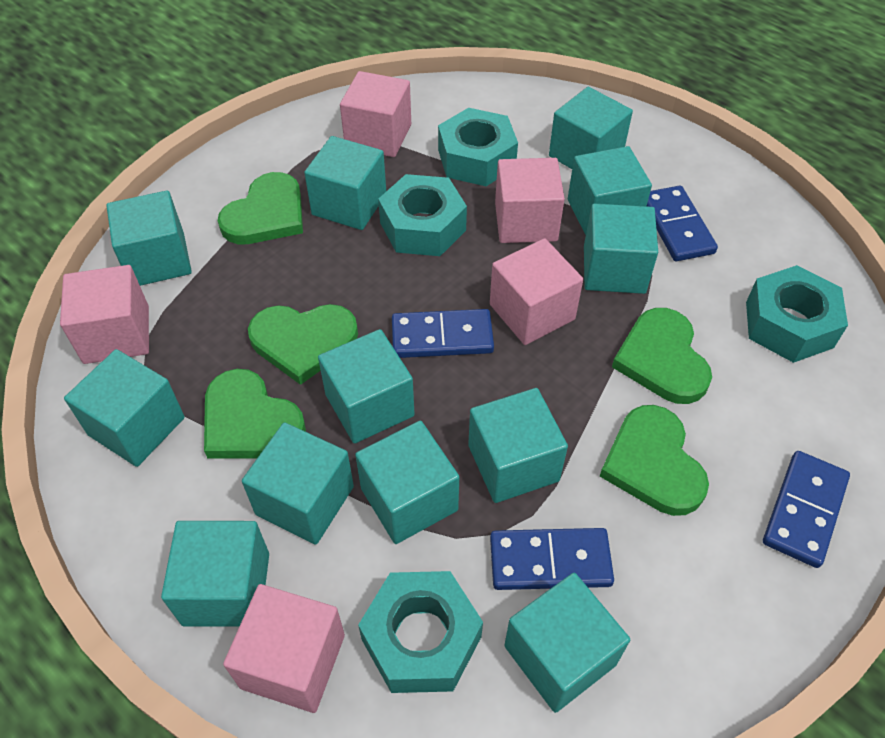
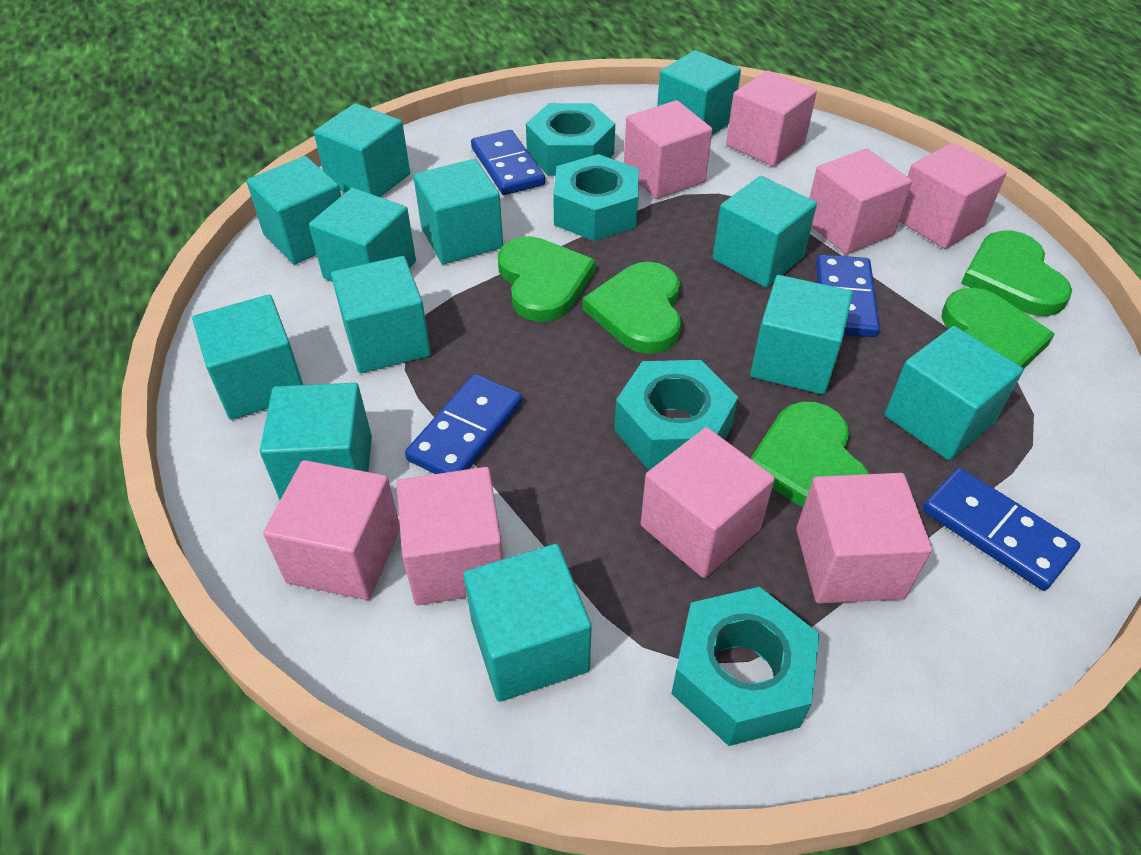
pink cube: [60,265,149,364] [223,584,345,713] [340,71,411,157] [490,238,583,345] [495,158,565,243] = 5 -> [263,460,400,600] [397,467,503,605] [624,100,712,199] [641,427,775,578] [726,70,817,167] [796,473,932,603] [809,148,912,254] [899,143,1007,249] = 8

